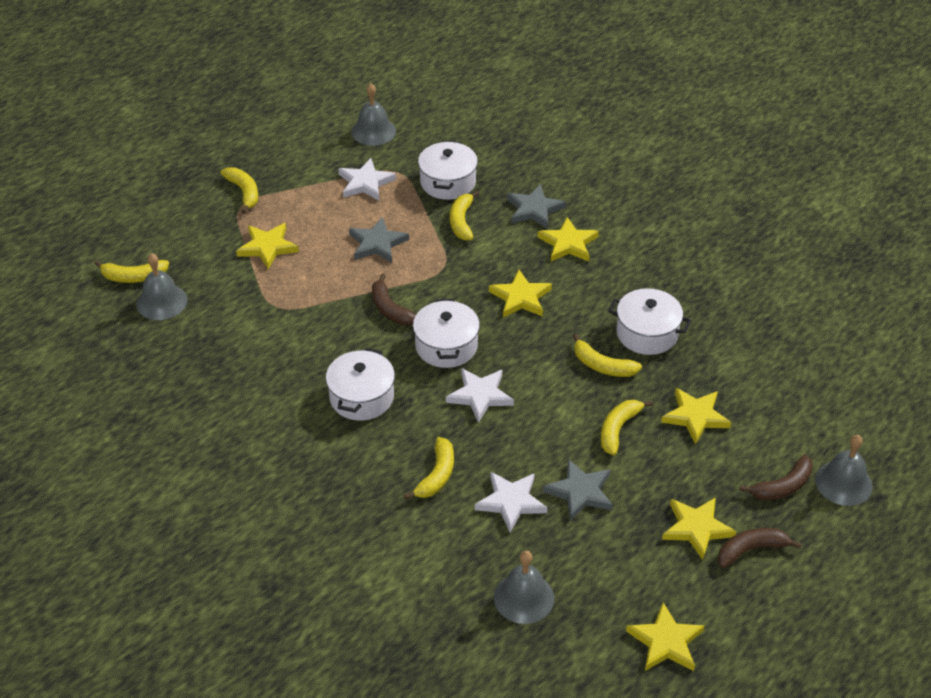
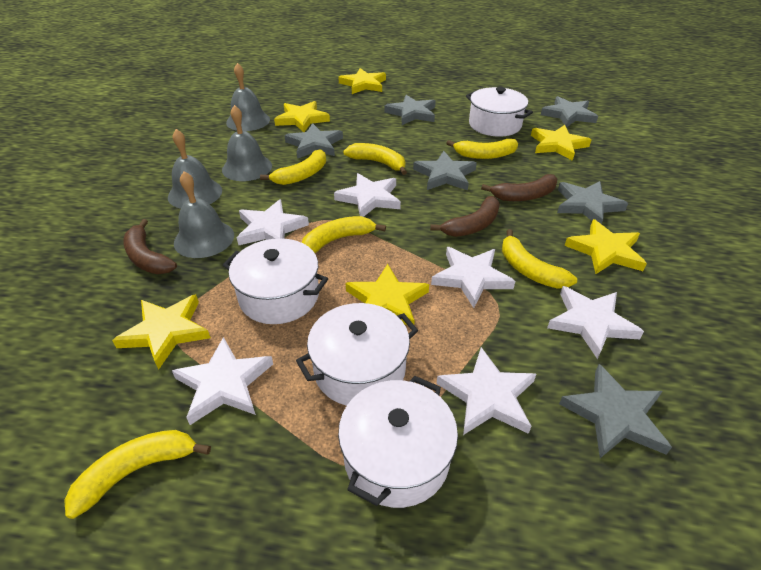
grey star: [349,217,409,263] [507,184,566,229] [543,459,613,521] = 3 -> [284,123,343,159] [384,95,436,125] [413,151,477,190] [541,96,598,128] [557,181,628,224] [559,364,672,458] = 6
white star: [339,158,396,201] [446,368,514,423] [475,471,548,532] = 3 -> [172,337,273,425] [237,199,309,246] [334,173,401,217] [431,247,515,308] [436,347,536,435] [547,286,644,359] = 6

